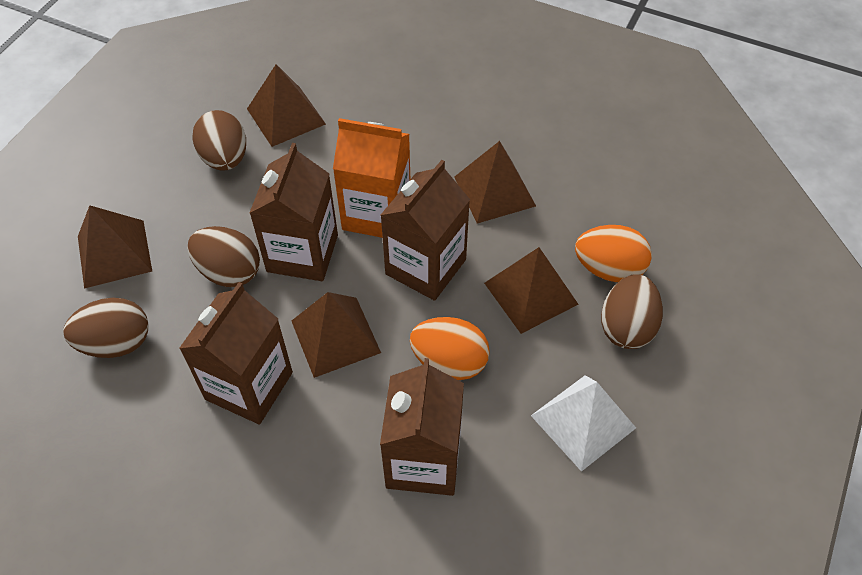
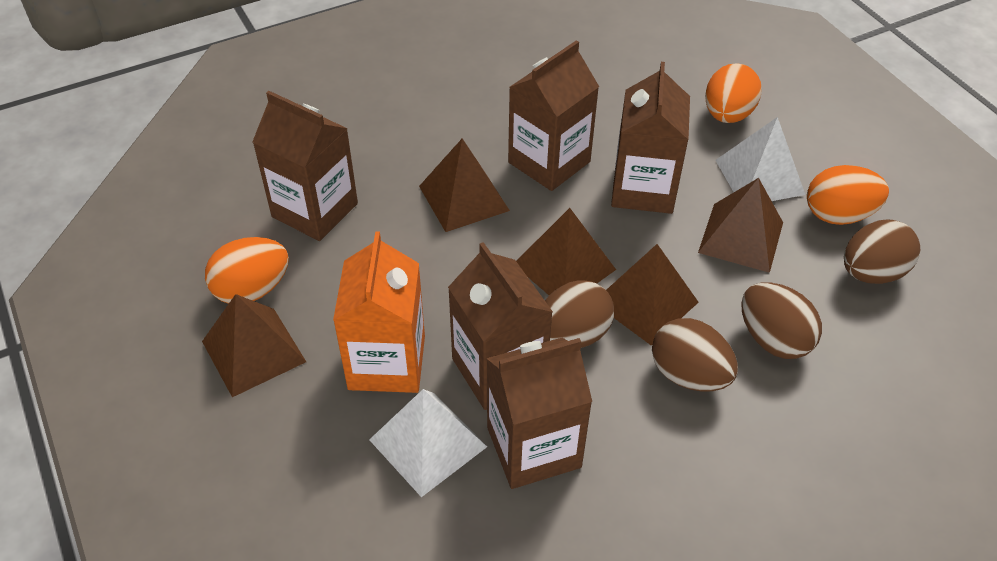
brown carton: [179,282,293,425] [250,143,338,281] [380,358,464,496] [381,160,470,301] = 4 -> [252,91,358,241] [448,242,553,410] [486,338,592,489] [508,40,599,191] [611,62,690,214] = 5
orange egg: [410,317,490,380] [575,225,652,282] = 2 -> [205,237,289,304] [705,63,761,123] [807,165,889,225] = 3
white pyramid: [531,375,636,472] = 1 -> [369,389,487,497] [716,117,805,201] = 2

